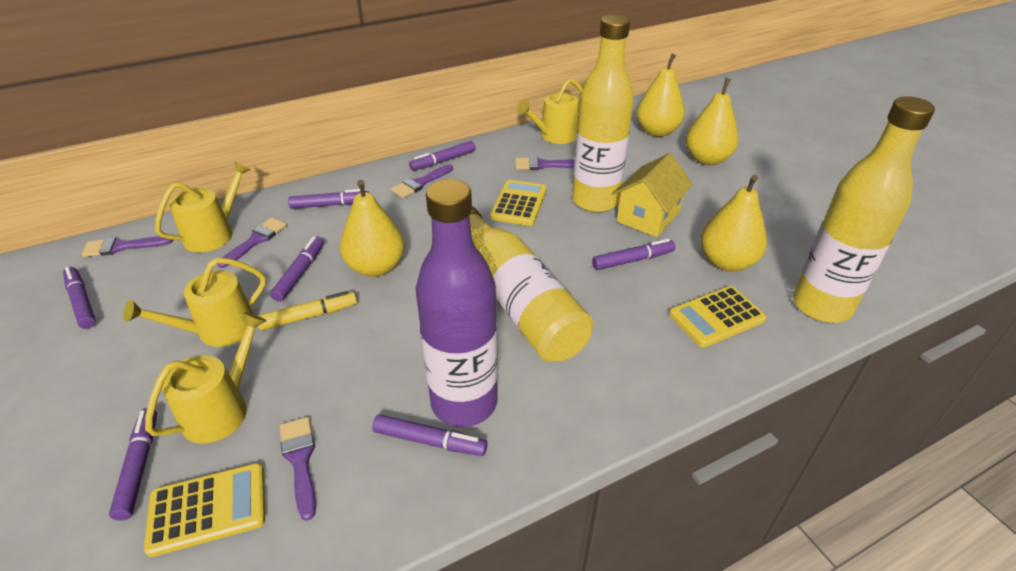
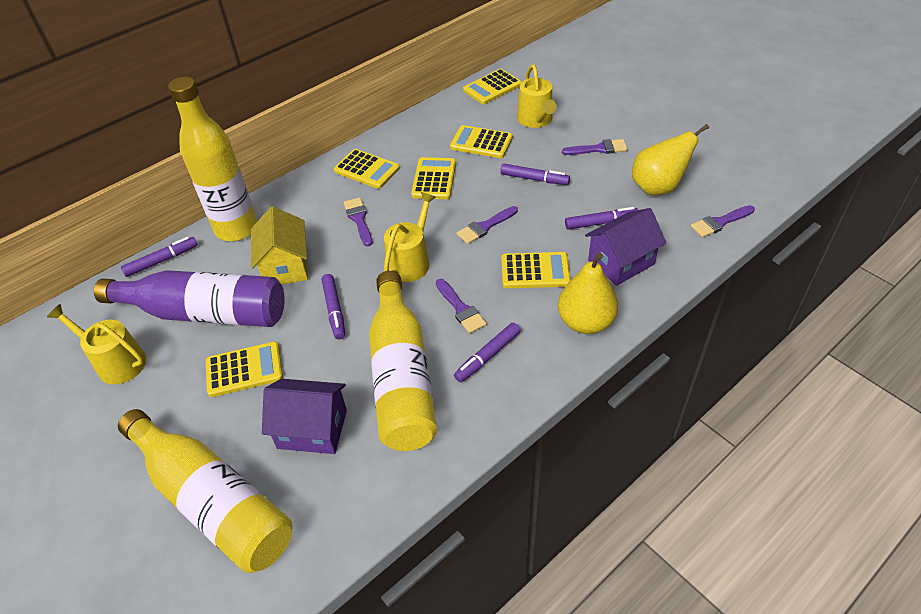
purple house: none = 0 -> [262,379,347,454] [585,208,666,286] = 2
purple marker: [63,267,96,329] [109,408,157,521] [270,236,324,302] [288,189,369,209] [372,414,487,456] [409,141,476,171] [592,239,675,270] = 7 -> [121,237,198,277] [322,274,345,339] [454,323,521,383] [500,164,570,185] [565,207,638,229] = 5
yellow calculator: [144,463,265,557] [490,180,547,226] [669,286,766,348] = 3 -> [206,341,283,397] [334,149,400,189] [411,157,456,199] [450,125,513,158] [463,69,522,104] [501,252,571,288] = 6
yellow marker: [258,291,357,331] = 1 -> none = 0
yellow pear: [340,180,405,277] [636,53,685,137] [686,78,739,165] [701,175,767,271] = 4 -> [558,253,618,334] [632,124,709,196] = 2
yellow watering can: [123,258,266,347] [145,312,266,443] [155,161,251,253] [517,78,583,144] = 4 -> [47,304,146,384] [384,192,436,282] [517,65,557,128] = 3

